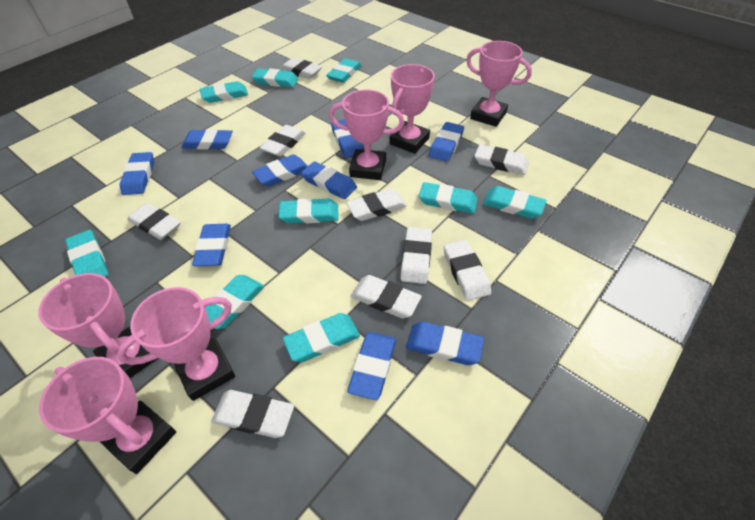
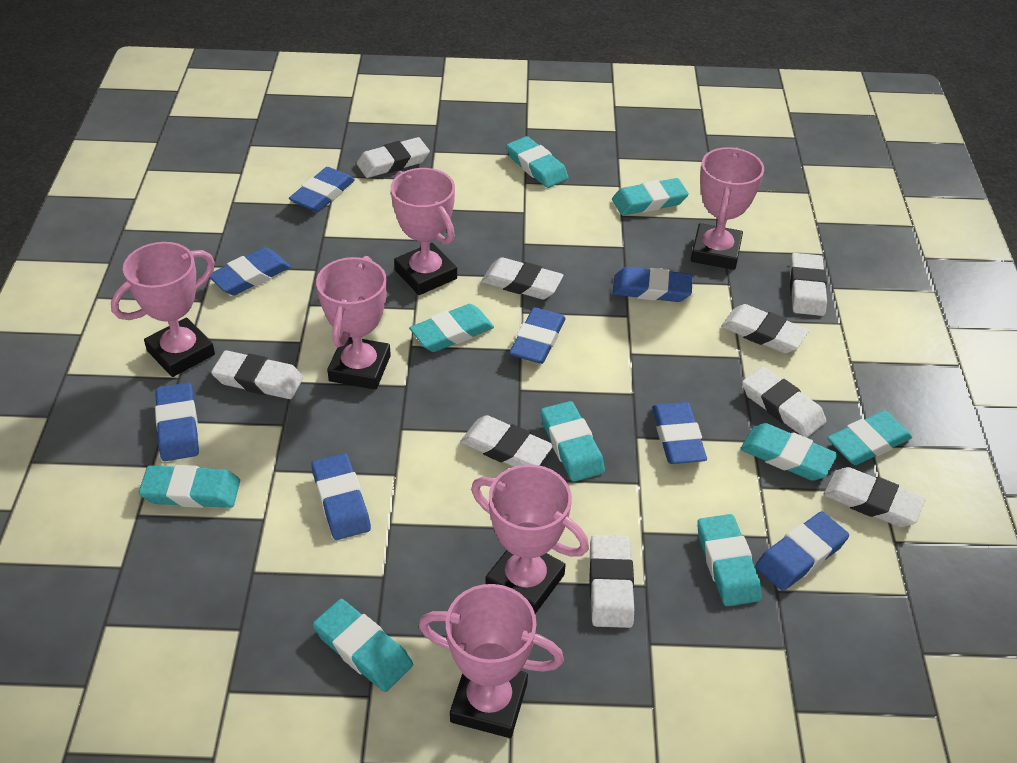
blue eraser: [120,152,154,195] [181,129,233,149] [192,224,231,266] [252,154,308,187] [301,161,357,199] [331,119,364,158] [347,332,396,400] [406,321,484,365] [429,122,464,162] = 9 -> [155,383,199,461] [210,247,291,296] [289,167,355,212] [311,453,371,540] [509,307,566,364] [612,267,693,302] [652,402,707,464] [756,511,849,591] = 8

